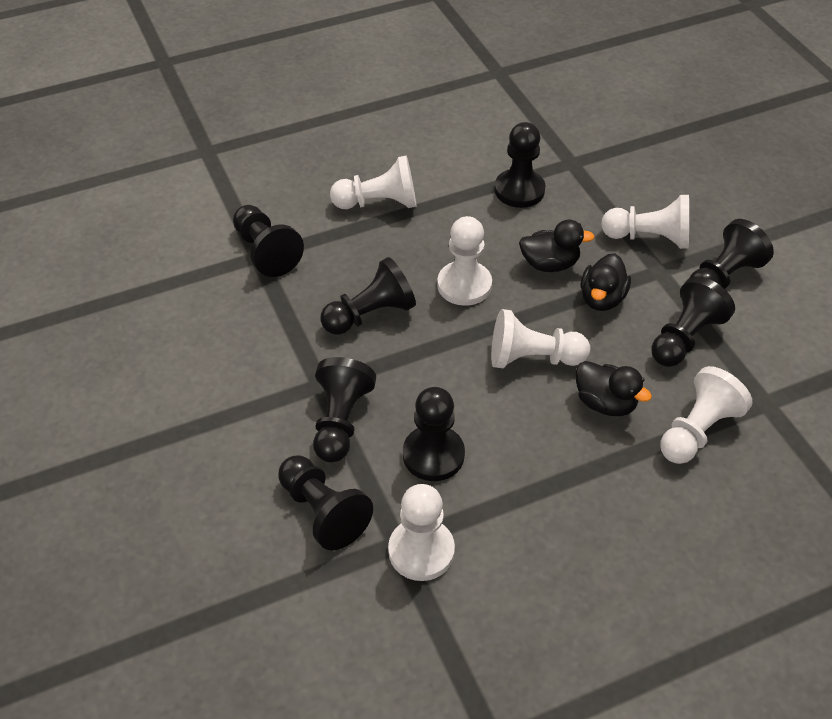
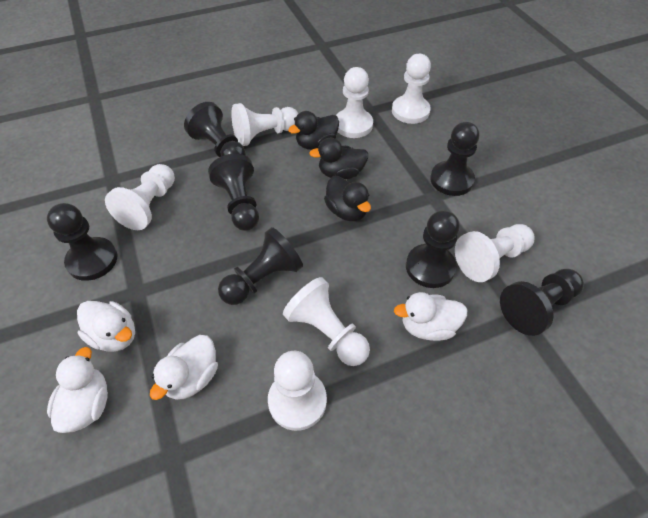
black pawn: [233,205,304,277] [278,455,373,551] [313,357,376,463] [320,257,416,335] [403,387,465,481] [495,122,545,208] [651,276,735,367] [690,219,774,289] = 8 -> [47,203,117,281] [184,102,246,157] [208,154,259,231] [218,227,303,305] [406,210,460,288] [430,122,479,196] [500,269,584,336] = 7
white duck: none = 0 -> [47,347,108,433] [77,301,135,352] [150,335,218,400] [394,292,468,341] = 4
white pawn: [330,155,416,209] [388,484,455,581] [437,216,492,306] [491,309,590,368] [601,195,689,249] [660,366,753,464] = 6 -> [105,164,175,230] [231,103,298,146] [268,351,327,431] [283,277,370,366] [336,67,373,138] [392,54,431,124] [455,224,535,282] = 7

